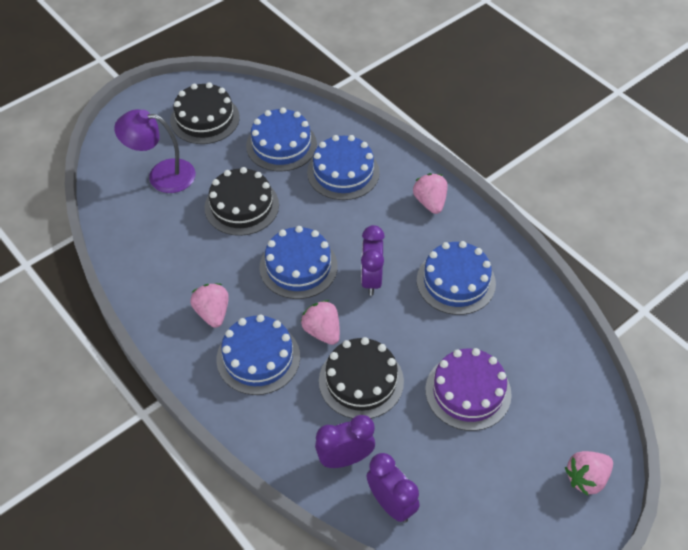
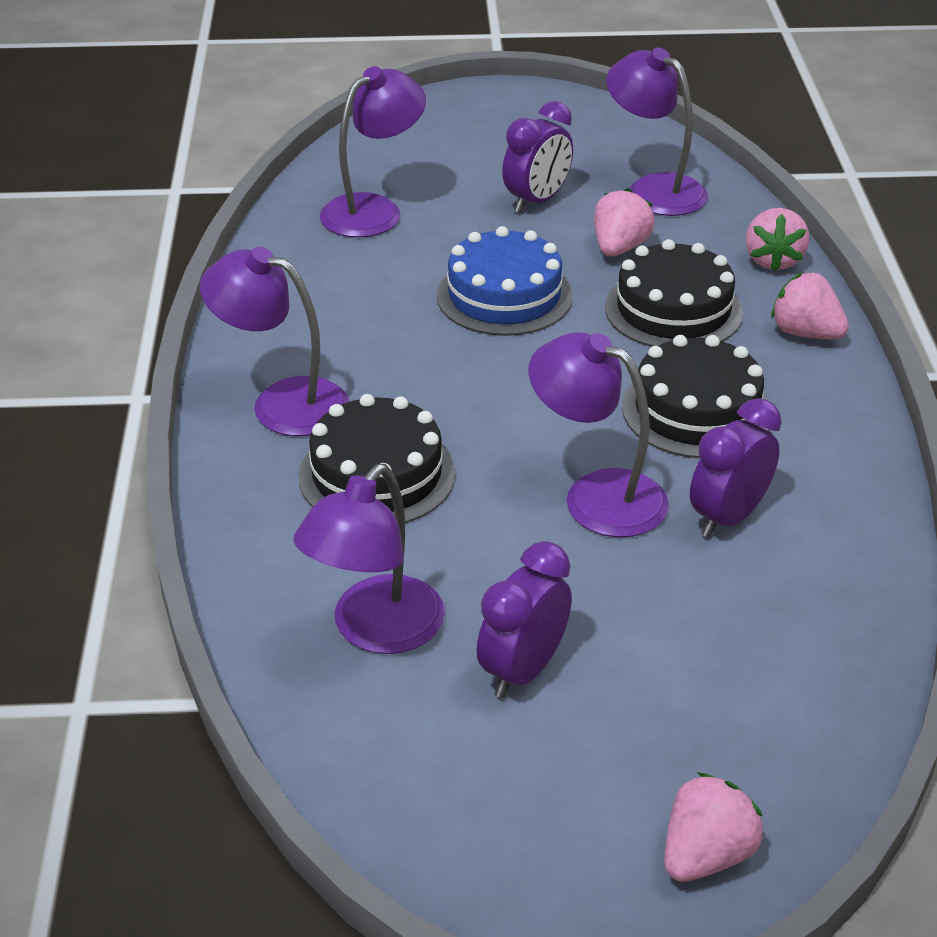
blue cake: [216,314,300,395] [246,107,317,172] [259,226,338,299] [307,135,380,200] [417,241,496,315] = 5 -> [437,226,573,336] = 1
purple cake: [425,348,512,431] = 1 -> none = 0
purple lamp: [114,109,196,193] = 1 -> [200,247,349,436] [293,464,445,654] [320,66,426,238] [528,332,669,537] [606,47,708,216] = 5

